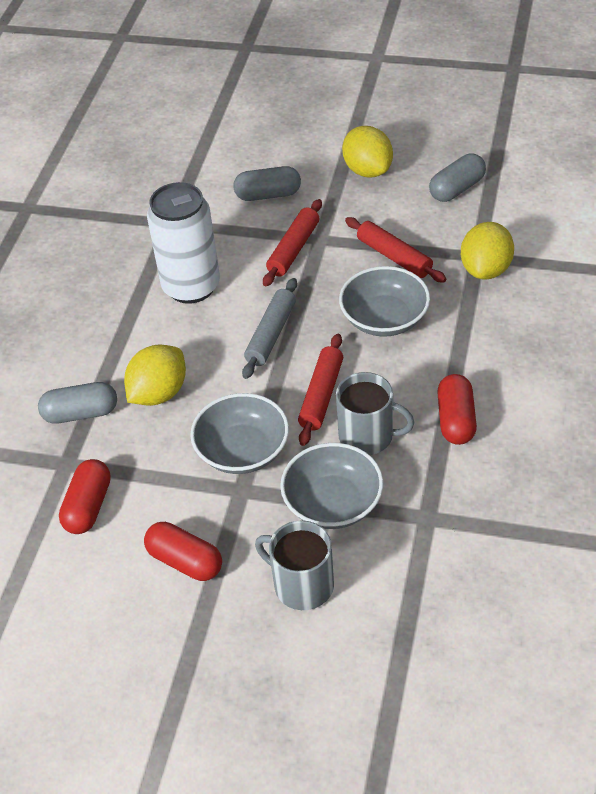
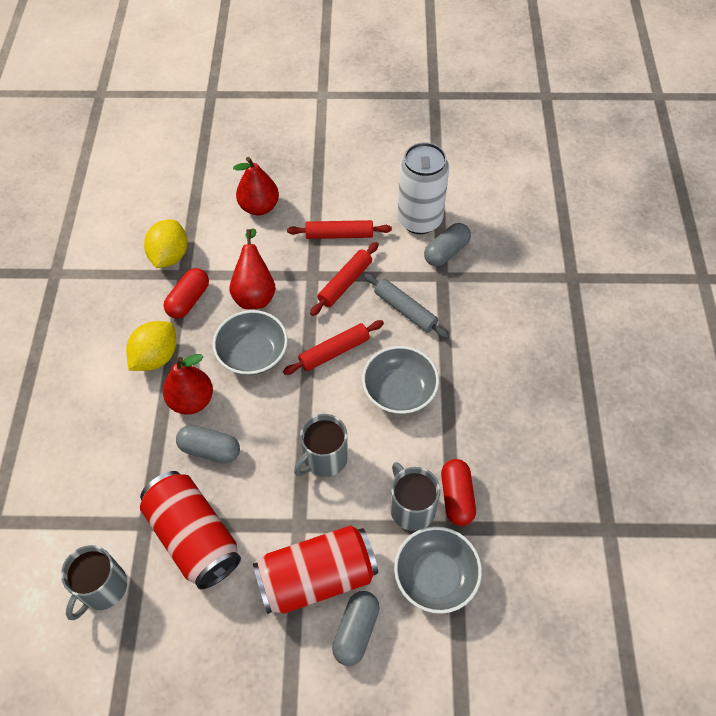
grey mug: [255,520,334,610] [336,372,415,455] = 2 -> [61,545,127,620] [294,414,348,477] [390,462,440,531] = 3
red can: none = 0 -> [140,471,241,590] [253,525,378,614] = 2
red capsule: [59,459,111,534] [144,522,222,581] [437,374,477,445] = 3 -> [164,268,209,318] [441,459,476,526] = 2
red pear: none = 0 -> [163,354,213,415] [229,228,276,309] [233,157,279,215] = 3
yellow lemon: [124,344,186,406] [342,126,393,177] [461,222,514,280] = 3 -> [126,321,176,371] [144,219,187,268] = 2

